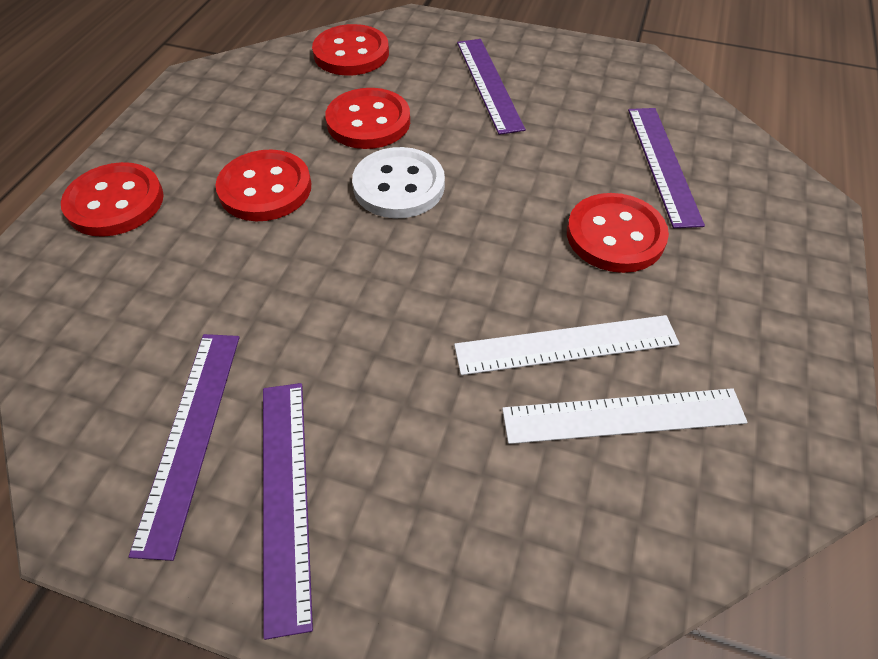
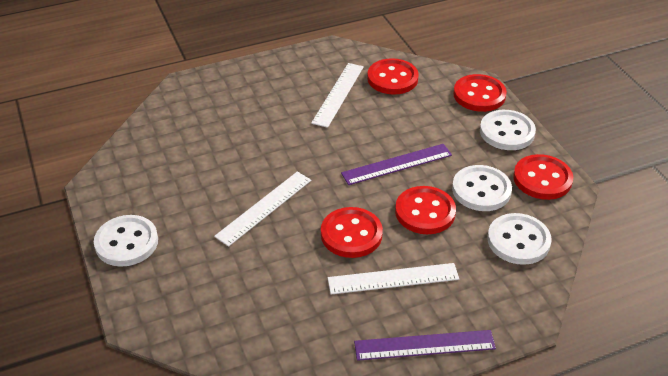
purple ruler: [129,334,239,561] [263,383,313,640] [457,39,526,135] [628,108,705,228] = 4 -> [341,144,452,185] [354,330,496,361] = 2
white button: [352,147,445,219] = 1 -> [94,215,158,267] [452,165,512,211] [480,110,536,150] [487,213,552,265] = 4
white ruler: [454,315,680,375] [502,388,747,444] = 2 -> [214,172,311,247] [311,63,364,128] [328,263,459,294] = 3

